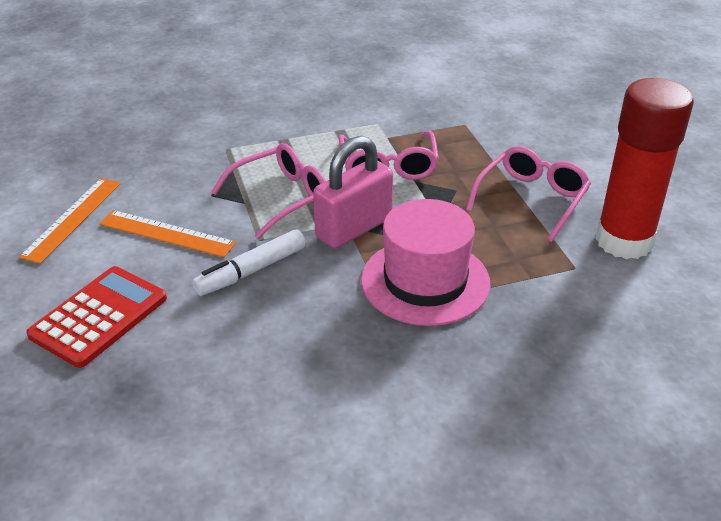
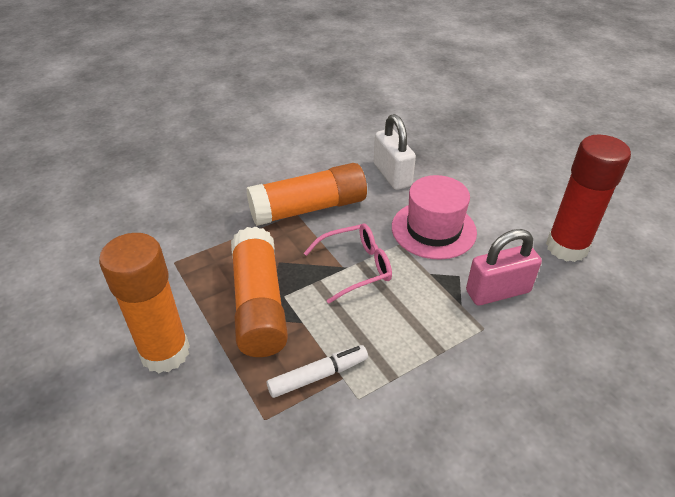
orange glue stick: none = 0 -> [99,233,190,373] [231,227,288,357] [246,163,367,226] = 3
orange ruler: [19,178,121,264] [99,210,236,257] = 2 -> none = 0
pink glasses: [211,143,326,239] [338,131,439,180] [466,146,591,242] = 3 -> [304,224,392,304] = 1
red calculator: [26,266,167,368] = 1 -> none = 0
white padlock: none = 0 -> [374,114,416,190] = 1

